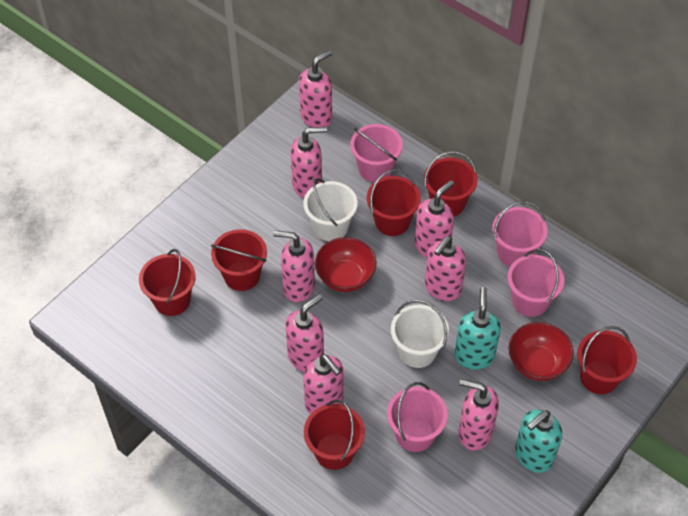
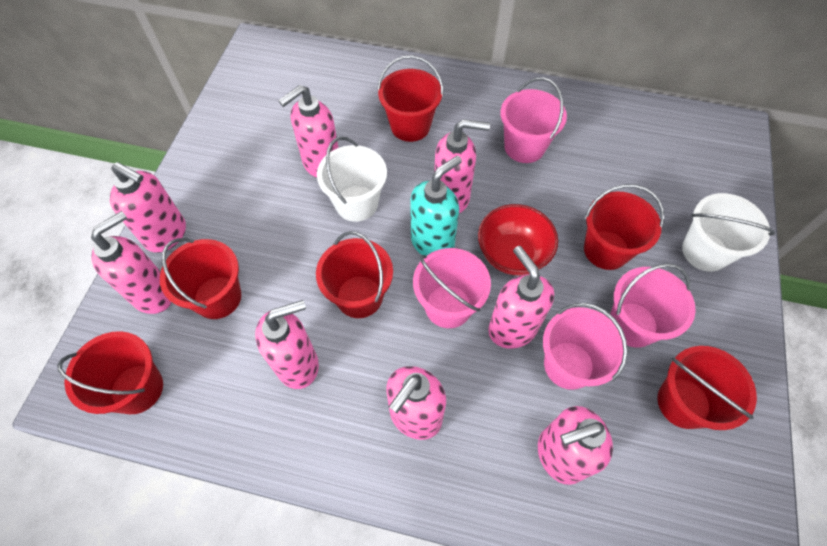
red bowl: [315,237,376,292] [509,322,574,381] = 2 -> [478,204,558,275] = 1
turquoise soap dispenser: [454,287,501,370] [515,410,562,473] = 2 -> [410,155,462,256] = 1

